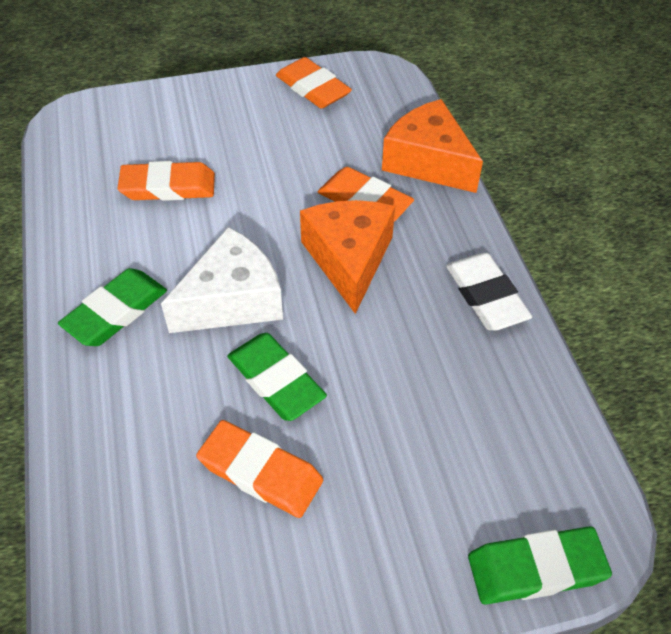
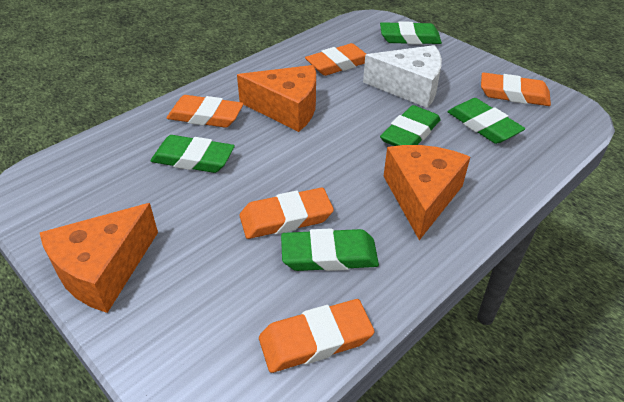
green eraser: [58,268,167,346] [227,333,327,421] [468,526,612,605] = 3 -> [151,135,235,173] [281,228,379,271] [380,21,442,44] [380,105,441,146] [448,98,525,144] = 5
orange cheese: [300,200,395,314] [382,99,483,193] = 2 -> [40,203,158,313] [237,65,316,132] [384,145,470,240] = 3
orange eraser: [117,161,215,201] [196,420,323,518] [276,57,352,109] [318,167,414,222] = 4 -> [167,95,244,128] [239,188,334,239] [259,299,375,373] [305,43,366,76] [481,72,551,106] = 5
white eraser: [446,253,532,330] = 1 -> none = 0

